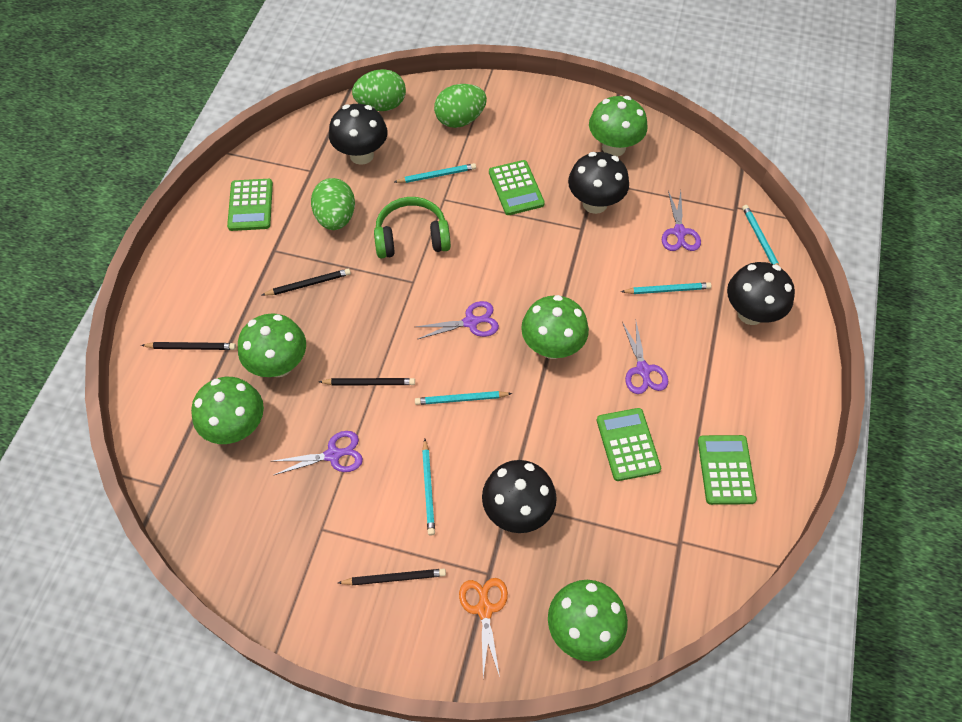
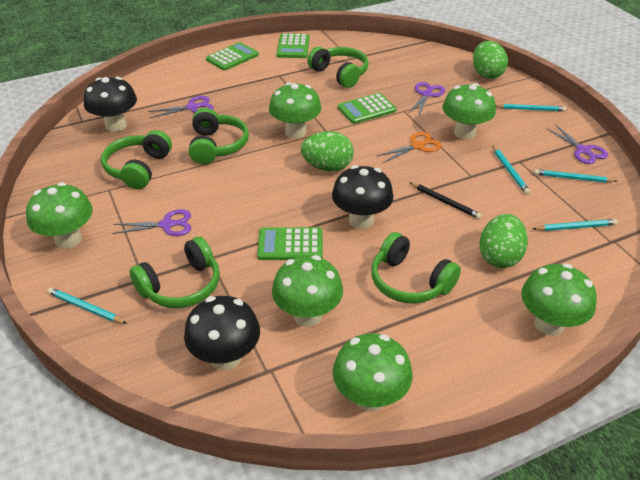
black mushroom: [329,104,388,165] [482,460,557,533] [568,152,629,214] [727,262,795,325] = 4 -> [84,77,137,132] [184,296,260,371] [332,165,394,229] = 3
black pencil: [141,342,236,350] [262,269,351,296] [319,378,415,385] [338,569,446,585] = 4 -> [409,182,482,219] = 1
green headphones: [374,197,451,258] = 1 -> [101,130,172,189] [130,237,220,308] [189,108,249,164] [307,47,369,88] [371,232,461,304] = 5
green mushroom: [191,377,264,444] [238,313,306,377] [521,295,589,359] [548,580,628,661] [589,96,647,157] = 5 -> [26,182,93,249] [269,82,322,138] [272,255,343,327] [332,333,412,412] [443,83,496,139] [521,263,596,336] = 6

